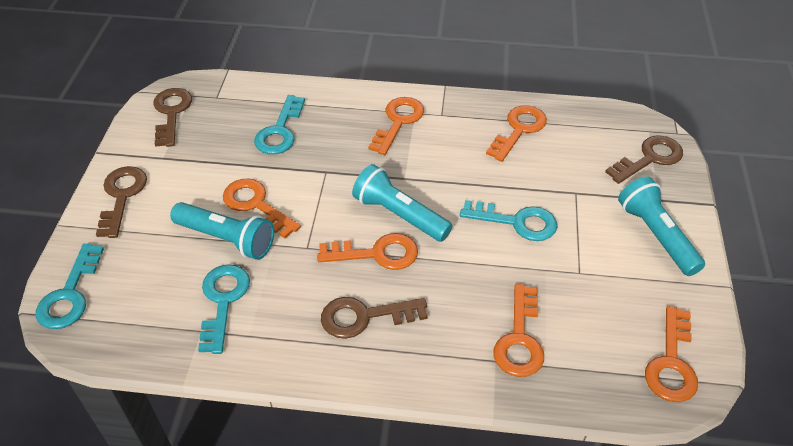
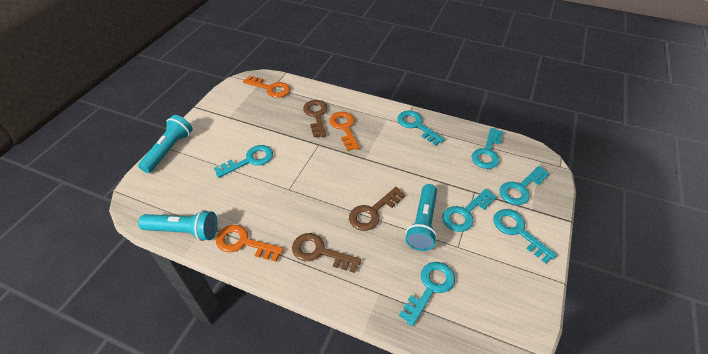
brown key: [96,166,147,238] [153,88,192,147] [321,297,428,339] [605,136,683,184] = 4 -> [292,233,361,273] [303,100,328,137] [349,187,405,231] = 3
orange key: [223,179,301,238] [317,233,418,270] [368,97,424,155] [486,105,547,162] [493,284,544,377] [645,306,698,402] = 6 -> [216,225,284,261] [243,76,290,98] [329,112,360,151] = 3
turquoise key: [36,244,104,329] [198,264,250,354] [254,95,305,154] [460,200,557,241] = 4 -> [214,145,273,178] [397,111,445,146] [399,262,455,326] [442,189,497,232] [472,128,503,169] [493,209,557,263] [500,166,550,205] = 7

